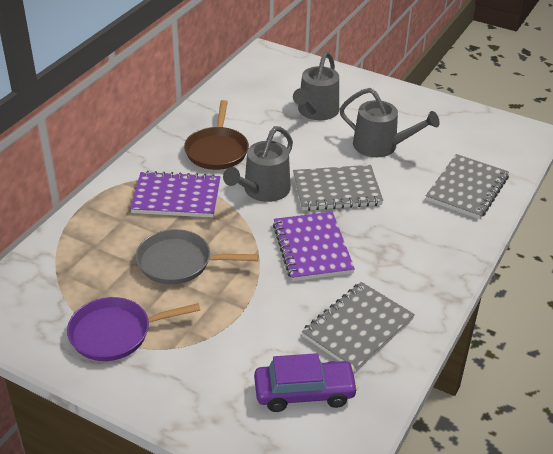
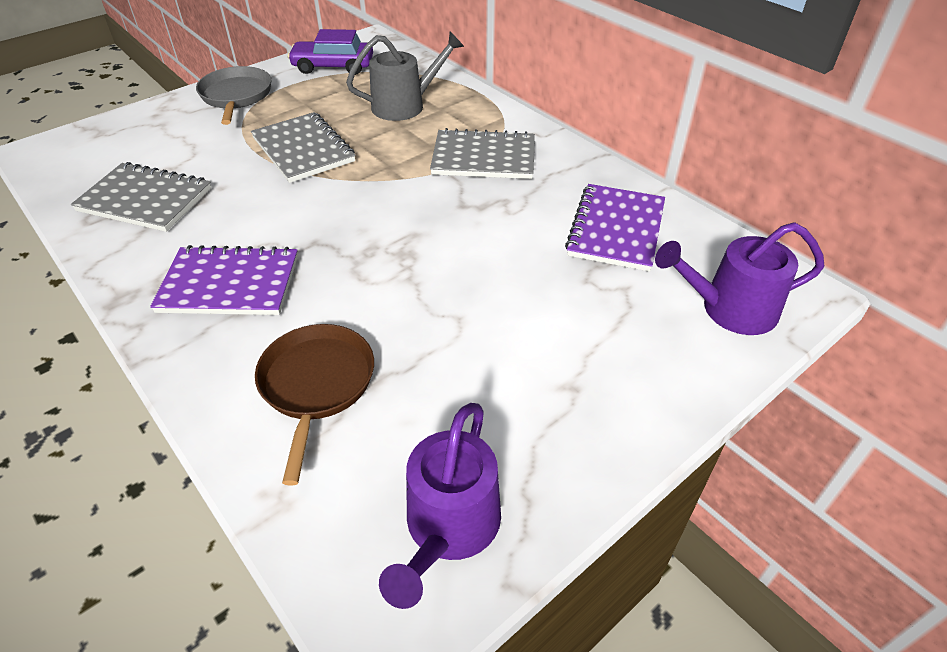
grey watering can: [223,126,293,202] [293,51,339,120] [339,88,440,157] = 3 -> [346,32,464,121] = 1
purple pan: [67,297,200,361] = 1 -> none = 0
purple watering can: none = 0 -> [379,403,501,609] [655,222,825,335] = 2

